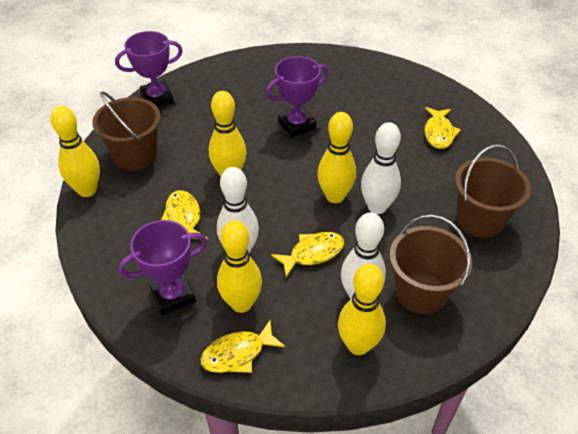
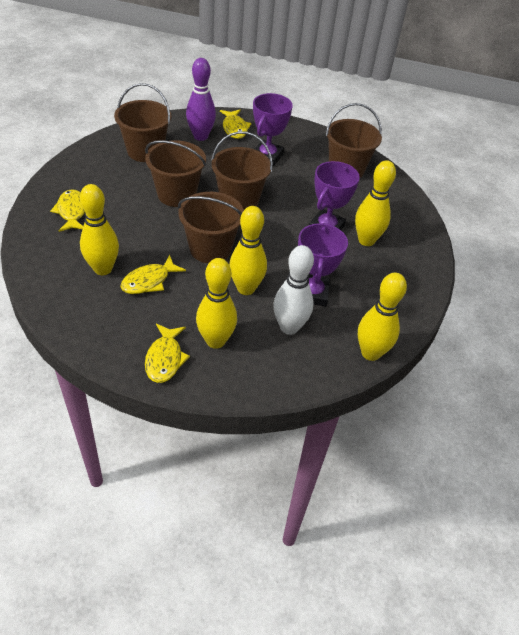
brown bucket: [92,91,161,171] [389,215,472,314] [455,144,531,238] = 3 -> [114,83,171,162] [145,140,206,207] [178,192,244,263] [211,131,273,210] [326,103,382,178] = 5
purple bowling pin: none = 0 -> [186,58,216,141] = 1
white bowling pin: [217,167,259,253] [341,212,386,299] [361,122,401,214] = 3 -> [273,245,314,335] = 1

